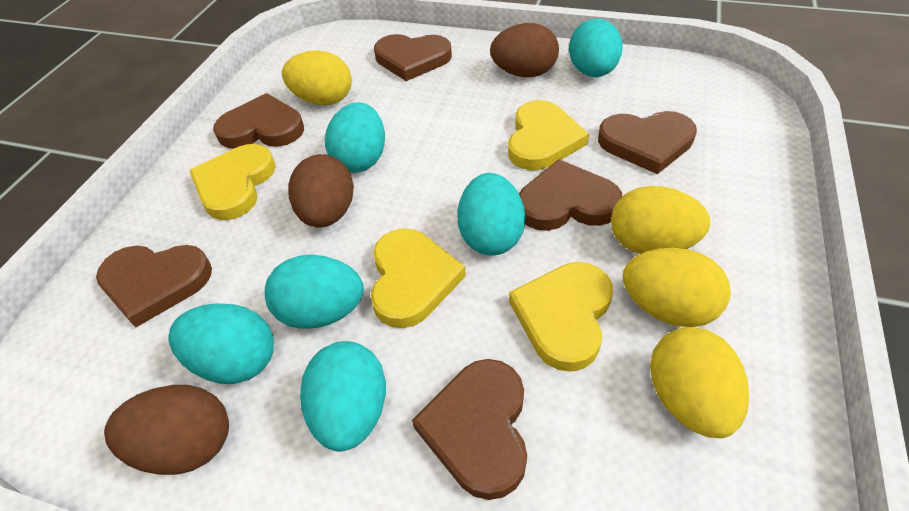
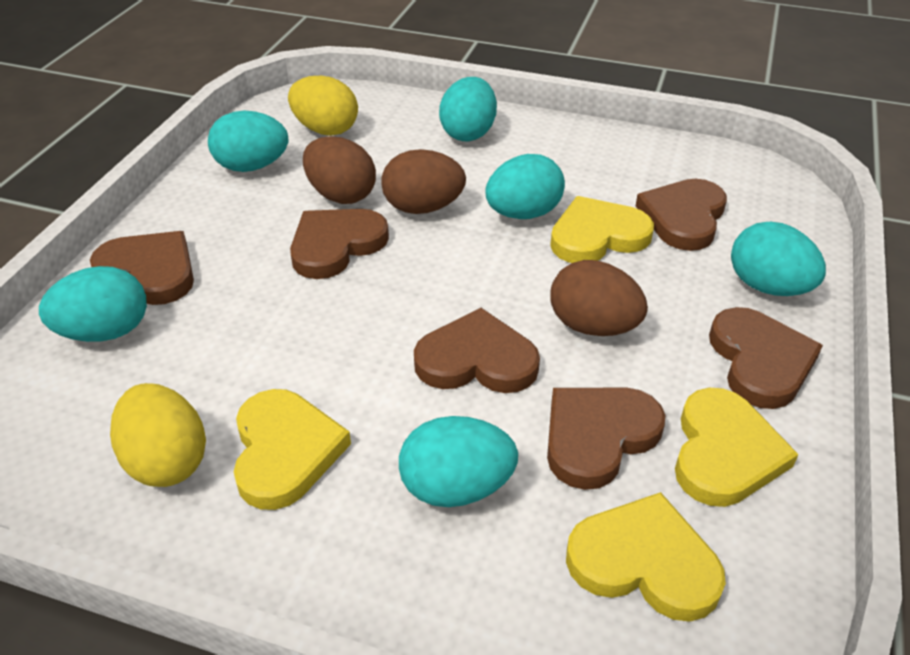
yellow egg: [282,50,352,105] [611,186,710,254] [623,248,731,327] [650,327,749,438] = 4 -> [110,383,206,487] [288,76,358,136] = 2

